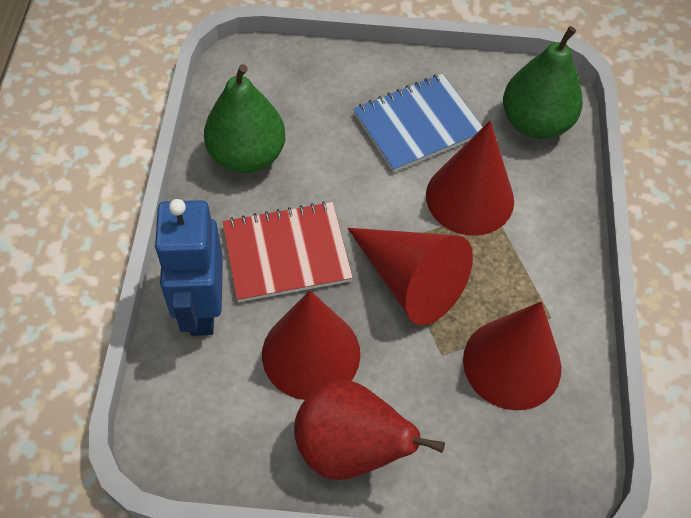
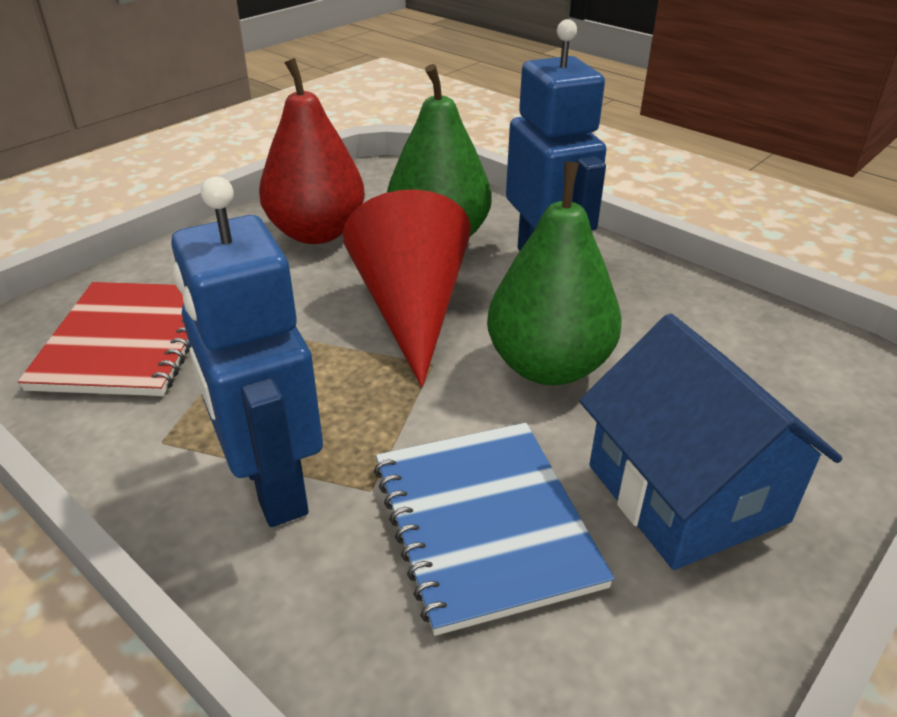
blue house: none = 0 -> [579,314,842,570] = 1
blue robot: [154,199,223,336] = 1 -> [171,176,323,527] [506,19,606,251] = 2
red cone: [262,290,360,400] [348,228,473,325] [426,121,514,235] [463,301,561,410] = 4 -> [343,189,471,387] = 1

